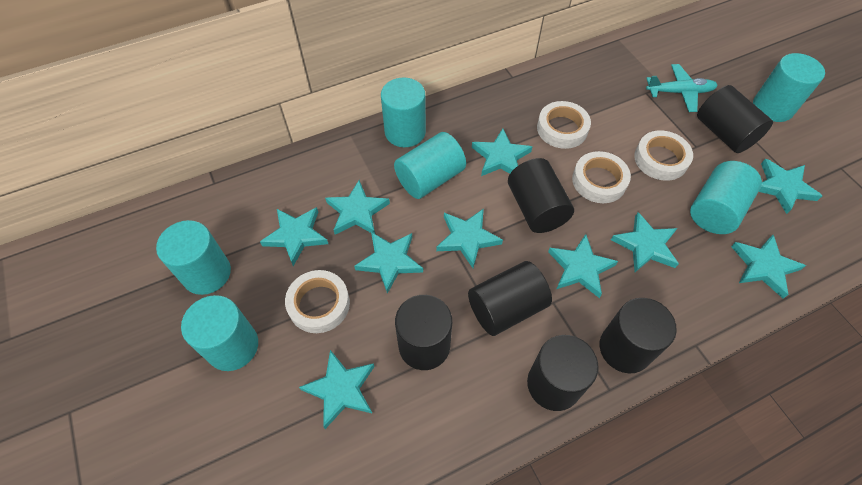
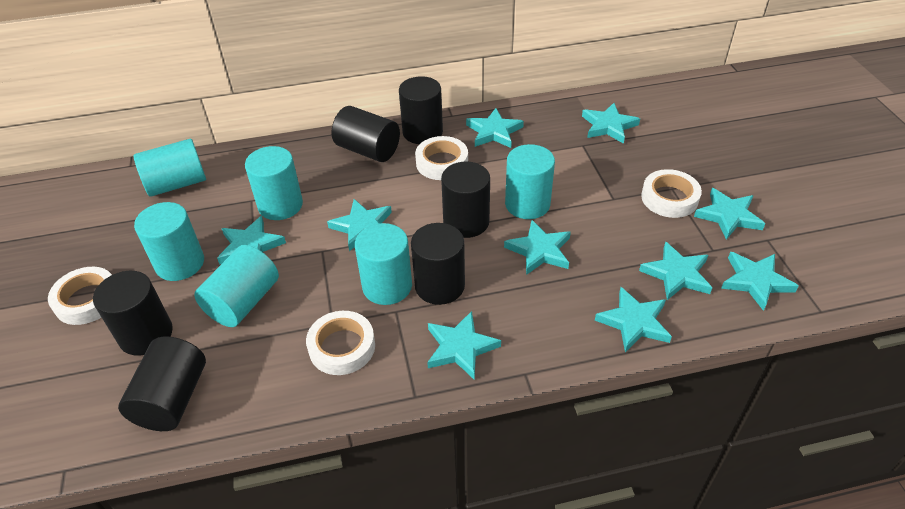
turquoise plane: [646,64,718,112] = 1 -> none = 0

